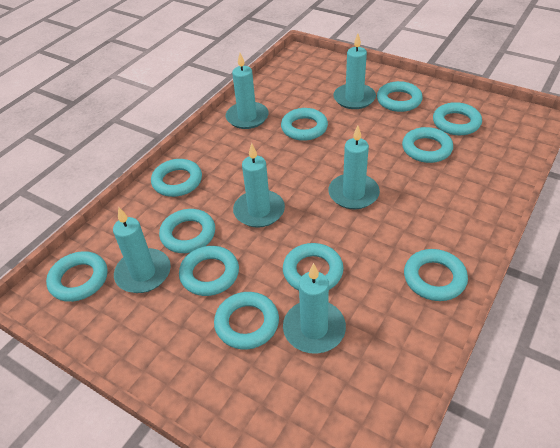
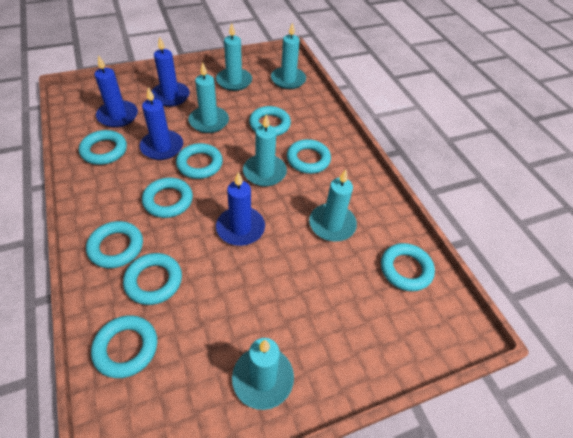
blue candle: none = 0 -> [94,55,138,128] [140,87,183,160] [151,36,190,107] [216,172,265,246] = 4
turquoise ring: [46,251,107,302] [151,159,202,197] [159,209,215,253] [179,246,239,296] [214,292,279,349] [281,108,328,141] [283,243,344,290] [377,81,423,112] [402,127,453,163] [404,249,468,301] [433,102,482,135] = 11 -> [79,130,127,165] [86,221,143,268] [91,315,157,378] [123,253,182,305] [142,178,193,218] [176,143,223,179] [249,106,291,136] [287,139,331,174] [381,243,435,291] = 9

